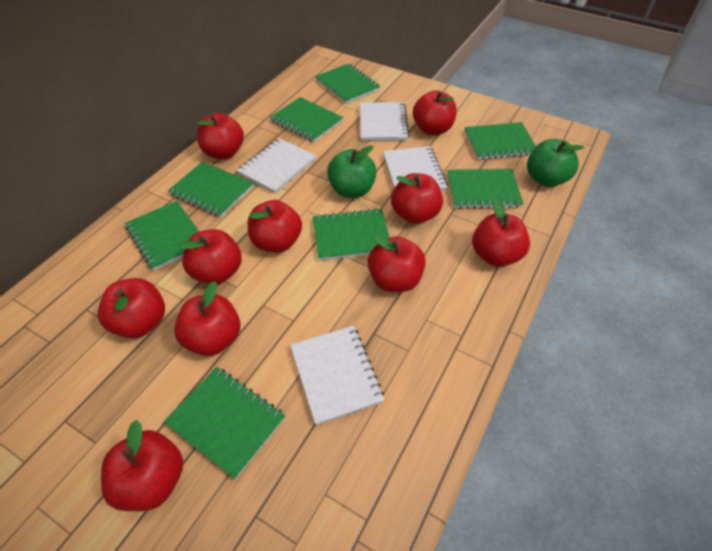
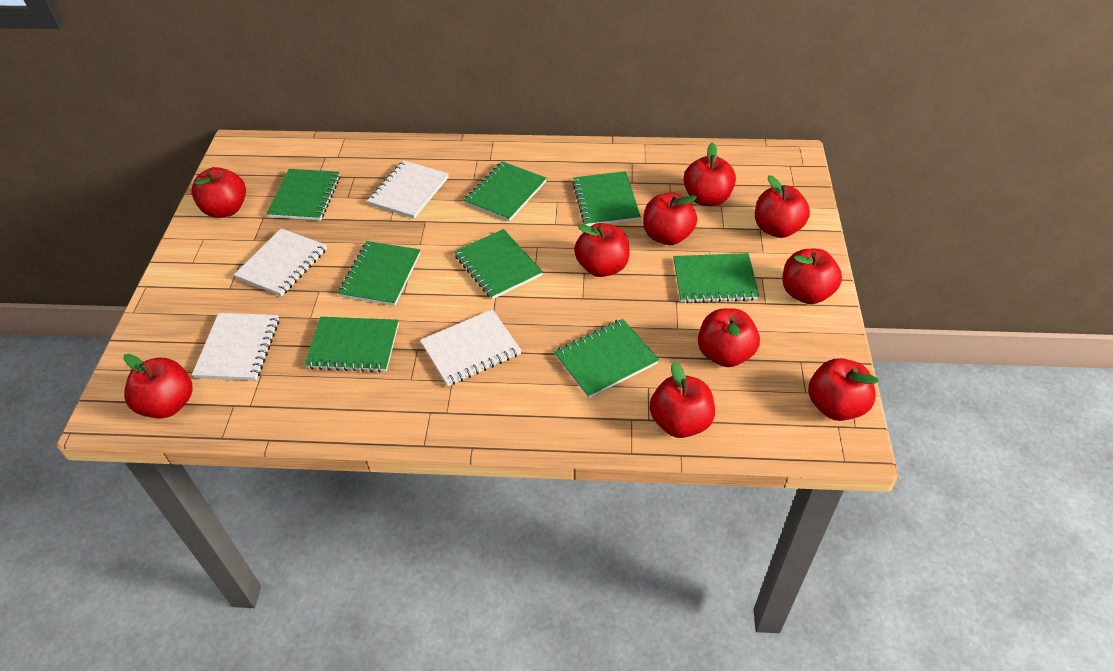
green apple: [327,145,377,198] [527,139,584,187] = 2 -> none = 0

